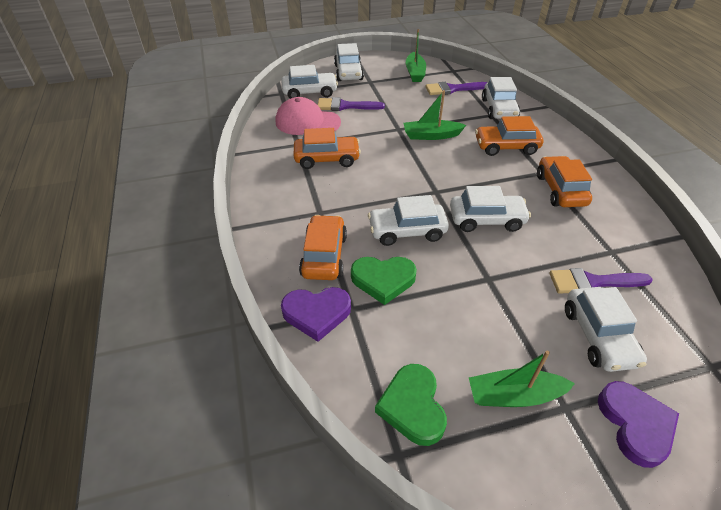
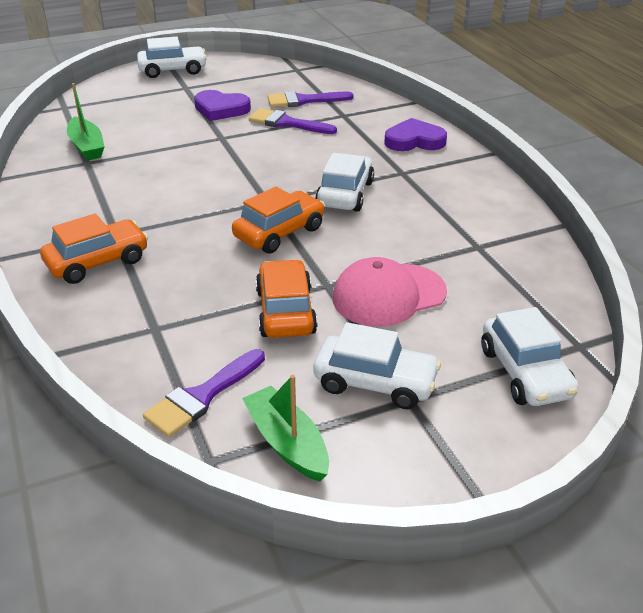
green boat: [404,90,466,140] [406,29,426,82] [469,350,575,407] = 3 -> [67,83,105,160] [242,375,329,482] = 2
green heart: [351,257,417,305] [375,364,447,446] = 2 -> none = 0
orange car: [294,128,361,169] [299,215,347,280] [475,116,543,156] [537,156,592,207] = 4 -> [40,214,148,284] [232,187,325,254] [256,259,318,338] = 3
white car: [281,65,338,99] [334,43,364,81] [368,195,449,246] [450,186,531,232] [482,77,520,119] [565,287,647,372] = 6 -> [137,37,207,78] [313,322,441,409] [315,153,374,212] [481,307,579,406] = 4

